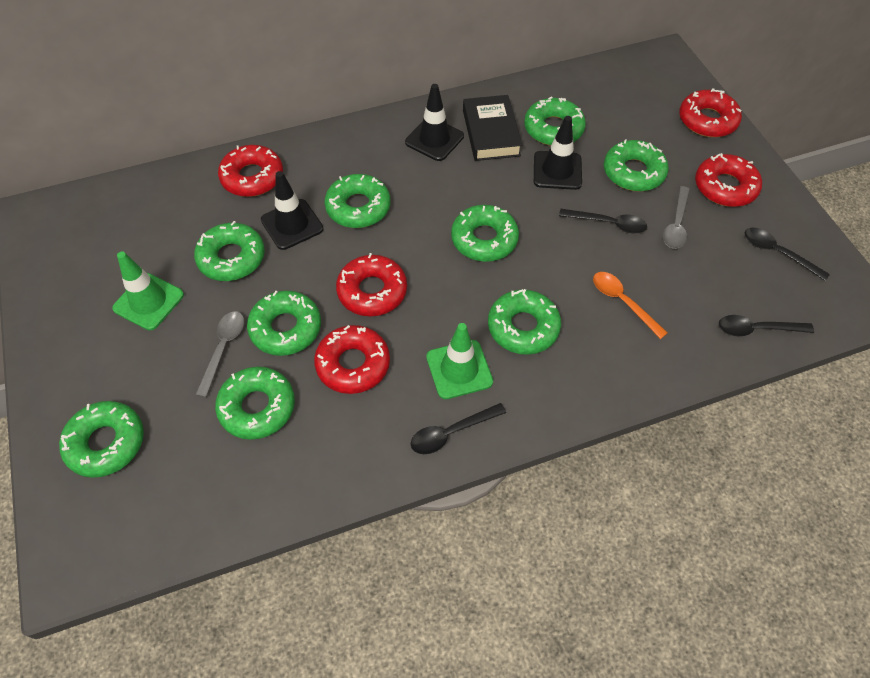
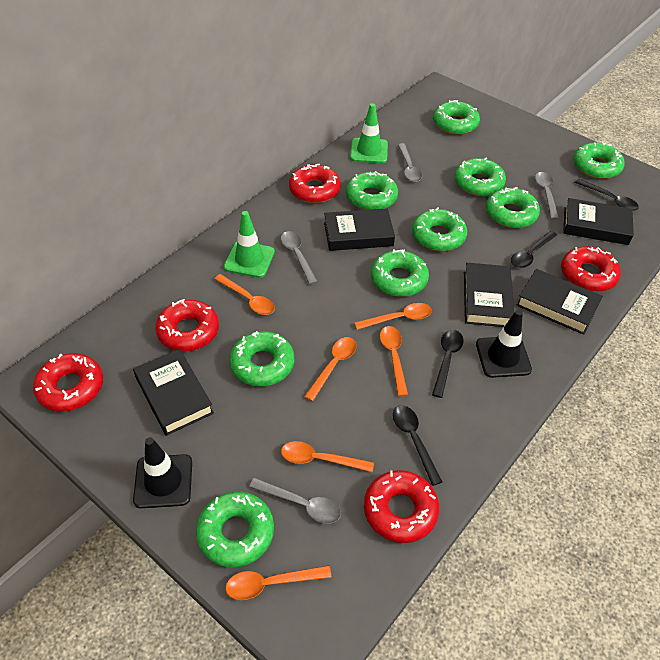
black book: [463,95,522,161] = 1 -> [133,349,214,436] [324,208,395,251] [464,263,514,327] [516,269,603,335] [563,198,634,245] = 5
black traffic cone: [261,171,324,250] [405,84,464,161] [534,116,582,190] = 3 -> [133,437,192,508] [476,310,532,378] = 2
grey spoon: [195,311,244,397] [663,186,690,249] = 2 -> [249,478,341,524] [281,231,318,285] [398,143,422,182] [535,172,559,219] = 4
orange spoon: [593,272,668,339] = 1 -> [215,274,275,315] [225,565,332,600] [281,441,374,472] [304,337,357,401] [354,303,432,330] [380,326,408,396] = 6

